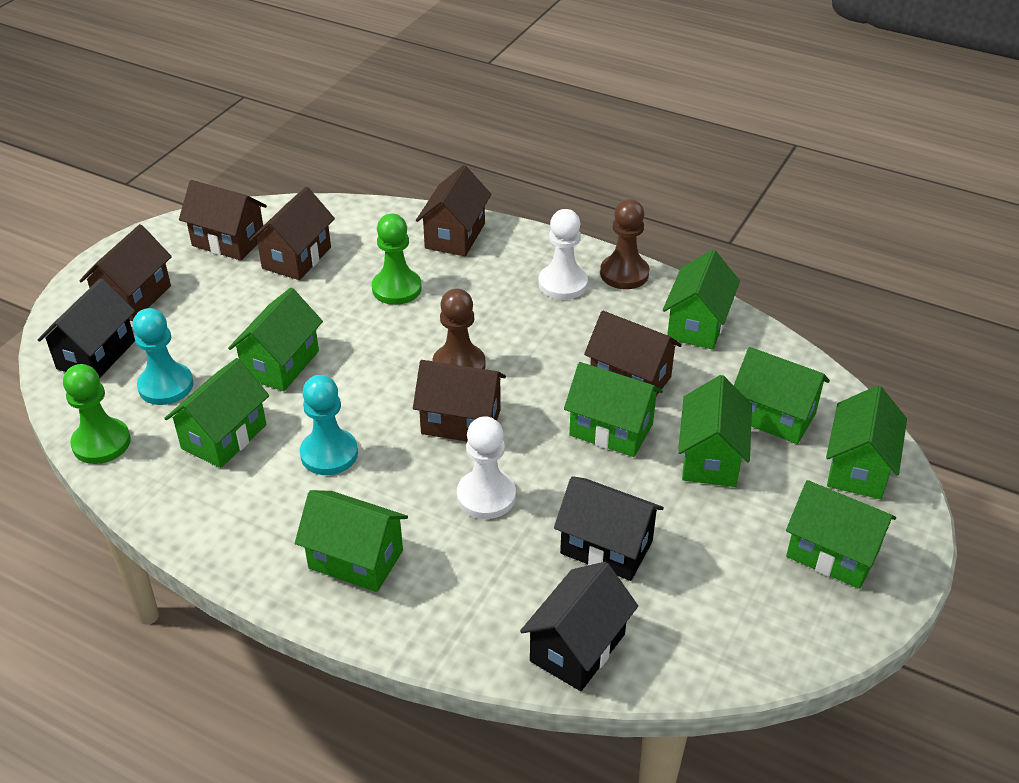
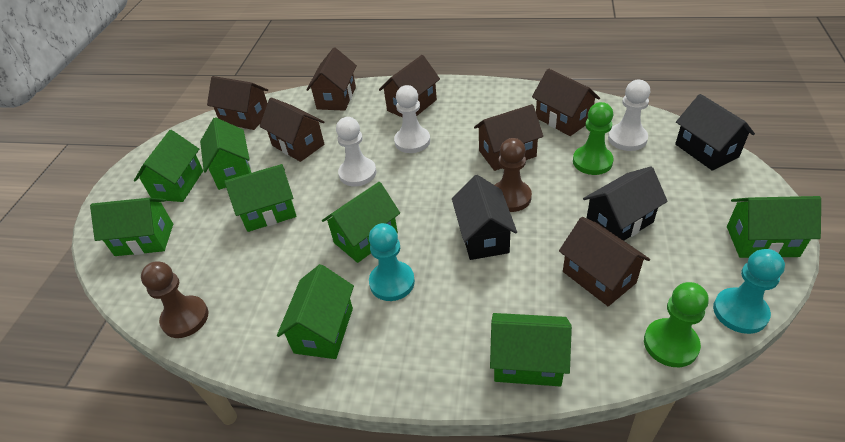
brown house: [79,224,172,321] [179,180,267,261] [249,187,335,280] [413,360,506,441] [416,165,492,256] [584,311,682,396] = 6 -> [207,76,268,130] [260,97,324,162] [306,48,357,111] [379,55,440,118] [474,104,543,171] [532,68,600,136] [559,217,650,306] = 7
green house: [164,358,269,468] [228,288,323,391] [295,490,408,592] [564,362,663,457] [663,250,740,350] [678,375,752,487] [734,347,830,444] [786,480,896,589] [826,385,907,499] = 9 -> [90,198,173,256] [134,130,203,202] [200,117,251,190] [224,164,296,232] [277,264,354,359] [322,182,400,263] [490,313,572,386] [727,196,821,258] = 8
white pawn: [457,416,516,519] [538,209,588,300] = 2 -> [336,117,376,186] [394,85,430,153] [608,80,650,151] = 3

